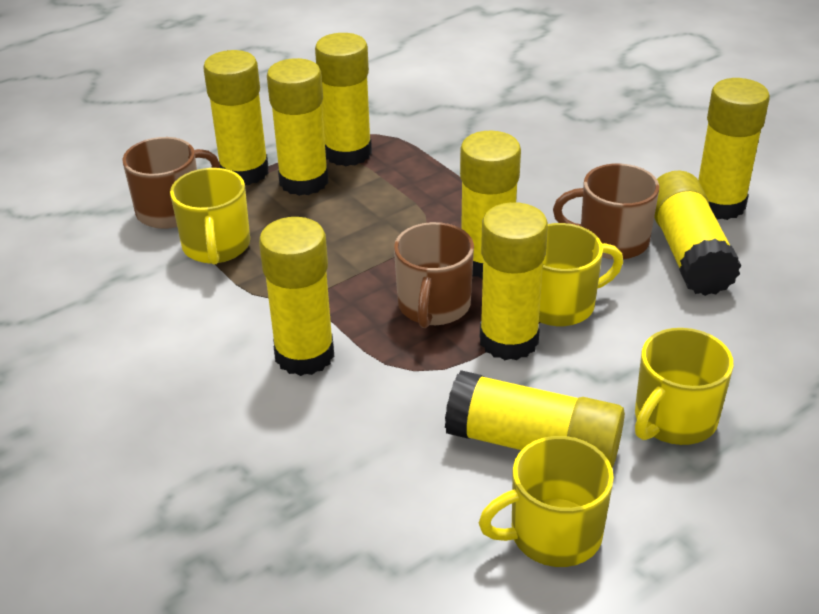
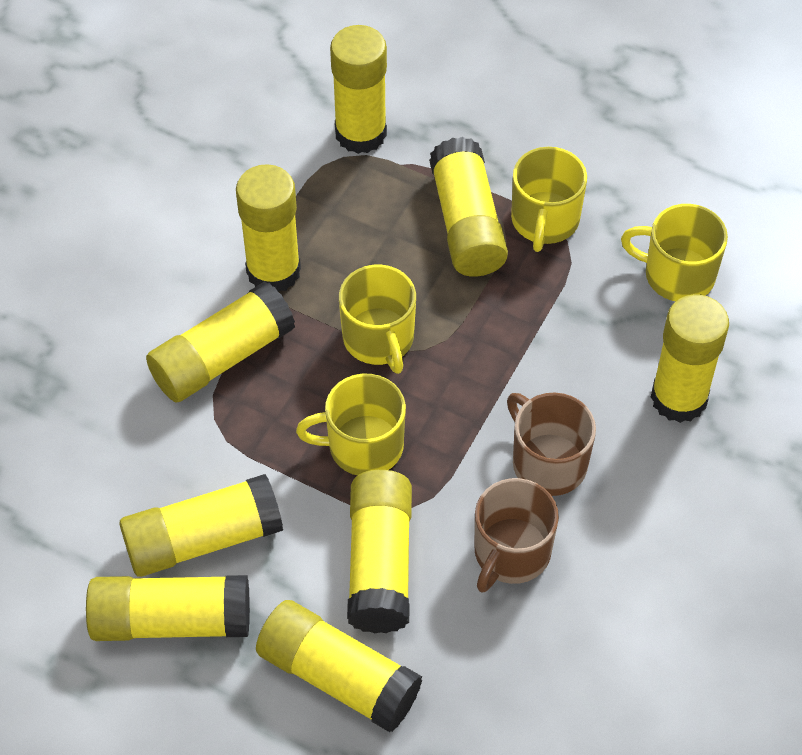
brown mug: [122,137,220,229] [394,222,474,328] [553,163,659,260] = 3 -> [474,478,559,592] [507,393,596,496] = 2

